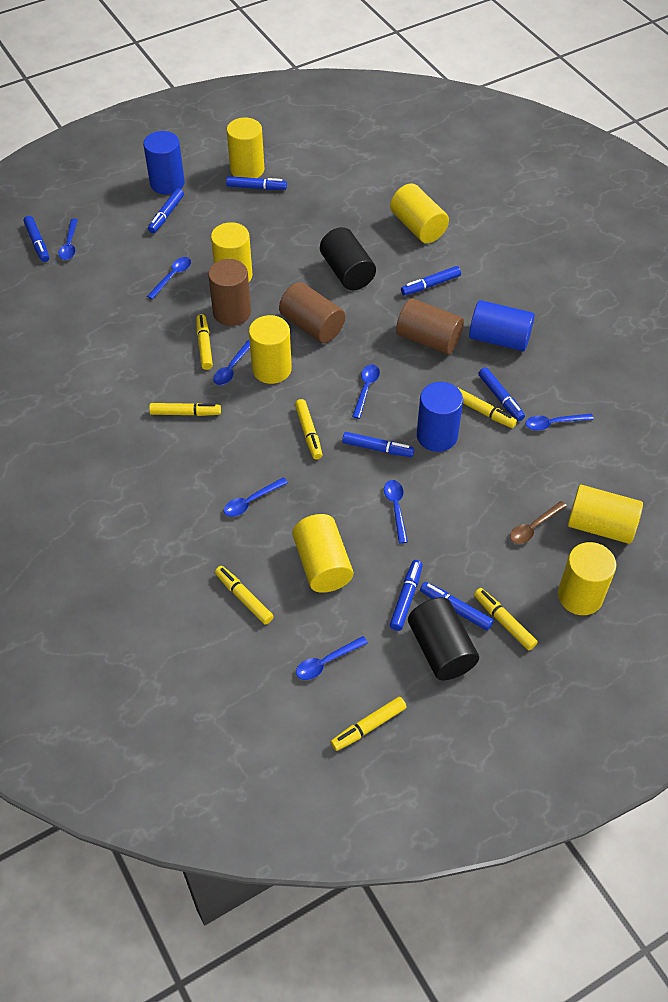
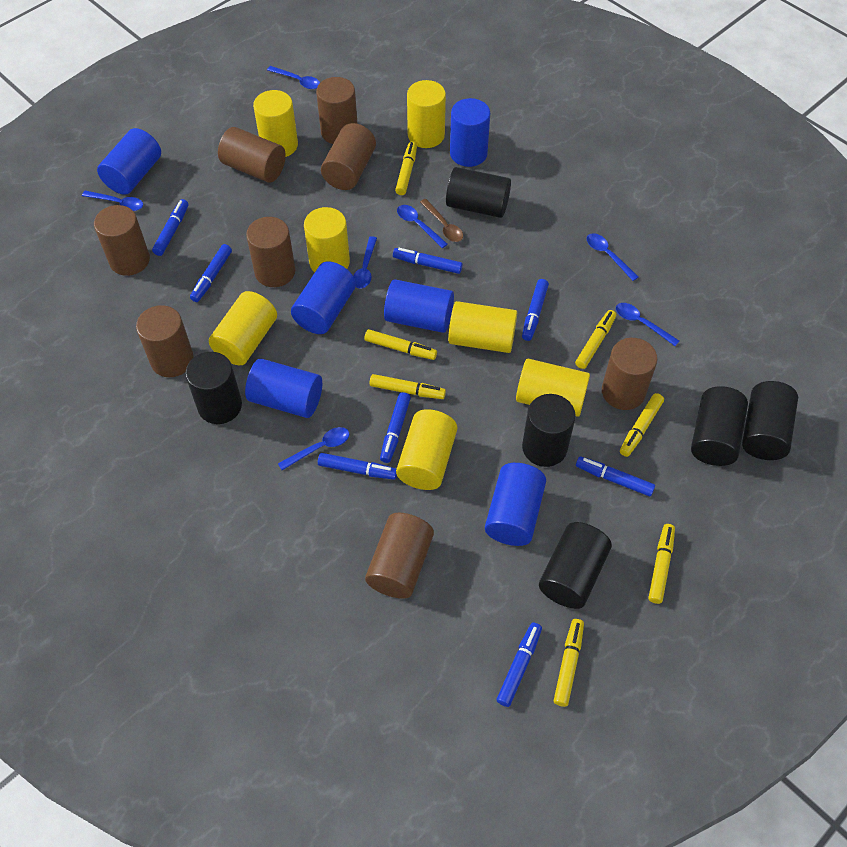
black cylinder: [320,227,376,290] [408,597,479,680] = 2 -> [185,352,242,424] [446,167,511,218] [522,394,576,467] [539,522,612,609] [691,386,748,466] [742,381,798,460] = 6
blue cylinder: [143,131,185,194] [417,382,463,452] [469,300,535,351] = 3 -> [97,128,161,195] [245,359,322,418] [291,261,356,334] [384,279,454,333] [450,98,490,167] [485,463,546,546] = 6
blue spoon: [59,219,78,260] [147,257,191,299] [213,340,250,385] [224,477,288,517] [296,636,368,680] [352,365,380,419] [384,480,408,544] [526,414,594,431] = 8 -> [82,190,143,211] [267,66,320,89] [278,427,349,470] [353,236,377,288] [397,205,448,248] [586,233,638,281] [616,303,679,346] = 7
brown cylinder: [208,259,251,326] [279,282,345,343] [396,298,464,354] = 3 -> [94,205,150,276] [136,305,194,377] [218,127,286,183] [246,217,295,287] [316,77,357,144] [321,123,376,190] [365,513,434,599] [602,338,658,410] = 8

